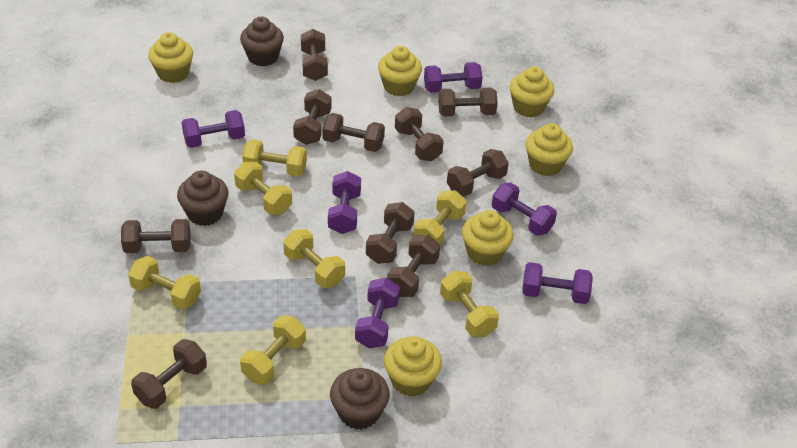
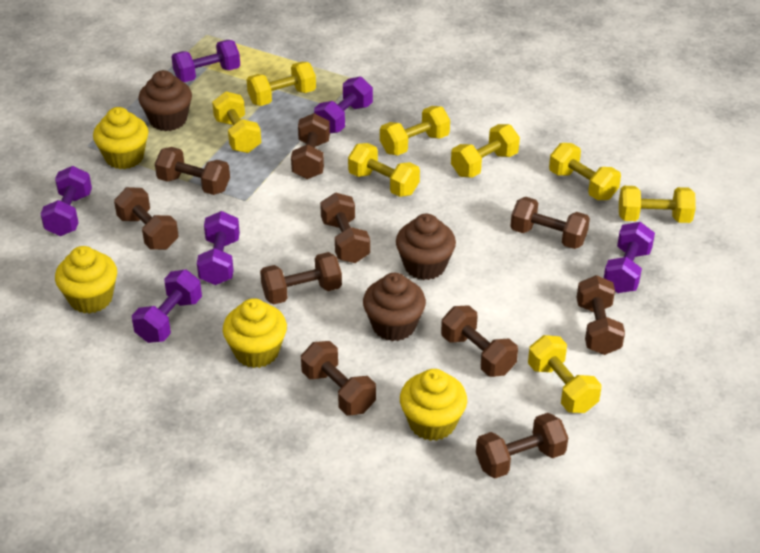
yellow cupcake: [148,32,193,83] [378,46,422,96] [384,336,442,396] [462,210,514,266] [510,67,554,118] [526,123,573,176] = 6 -> [55,246,117,314] [93,107,148,169] [223,298,287,368] [400,369,467,441] = 4
yellow dumbbell: [128,256,201,310] [234,161,292,215] [240,316,306,384] [242,139,307,177] [283,229,345,288] [414,191,467,245] [440,271,499,337] = 7 -> [212,92,261,153] [247,62,316,106] [348,143,420,197] [380,106,450,155] [451,124,520,178] [528,335,601,413] [549,143,621,200] [619,186,696,223] = 8

